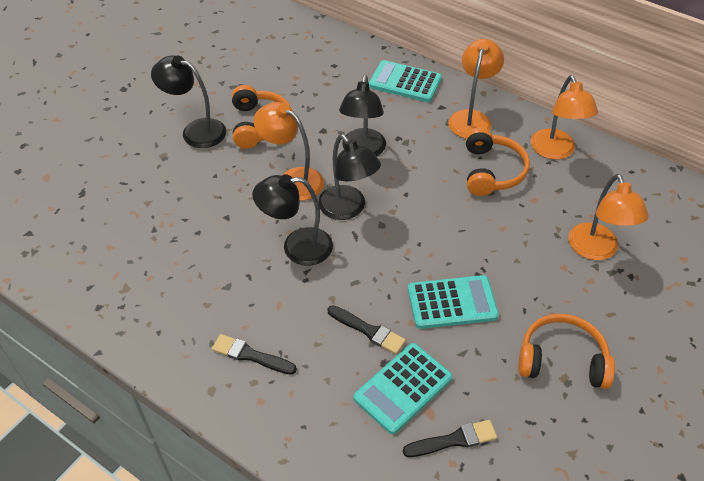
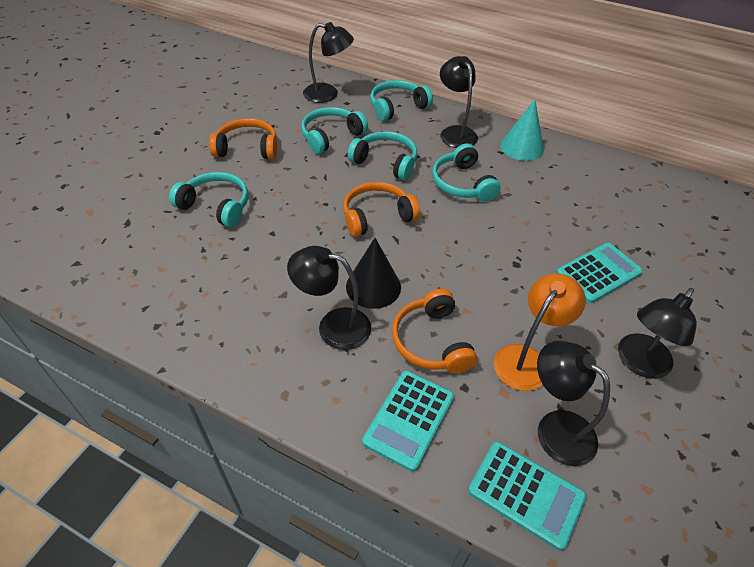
black brush: [212,334,297,375] [327,305,406,354] [403,420,497,457] = 3 -> none = 0
black cone: none = 0 -> [346,238,401,309] = 1
black lamp: [151,55,226,148] [252,174,333,266] [318,134,381,220] [339,75,386,157] = 4 -> [287,246,371,350] [303,22,354,103] [440,56,478,148] [537,341,610,466] [618,288,697,379] = 5
orange lamp: [254,102,324,201] [448,39,504,139] [531,75,598,160] [569,174,649,260] = 4 -> [494,274,586,391] = 1
turquoise cone: none = 0 -> [501,99,544,161] = 1
turquoise headphones: none = 0 -> [169,172,248,227] [301,107,368,154] [348,131,417,180] [370,80,433,121] [432,143,501,202] = 5

